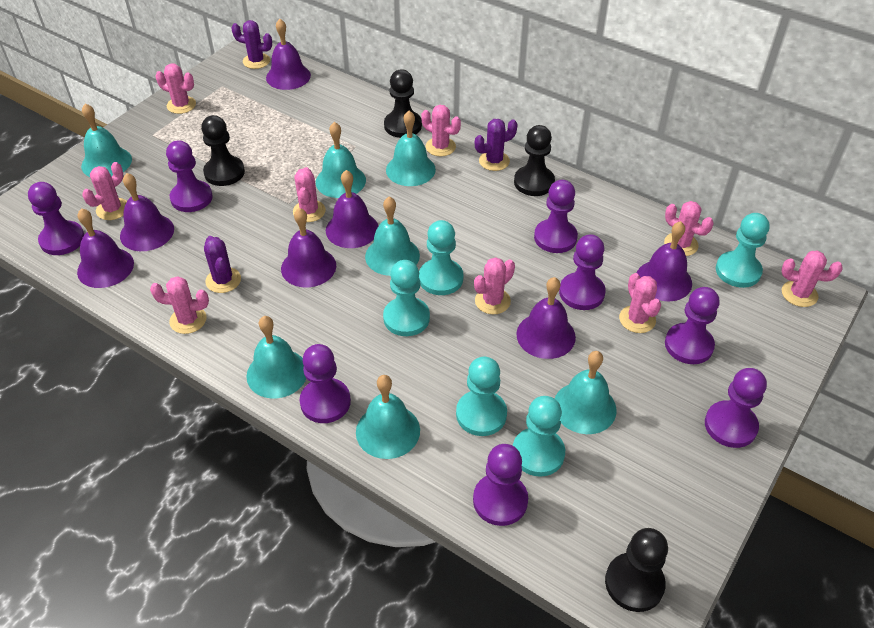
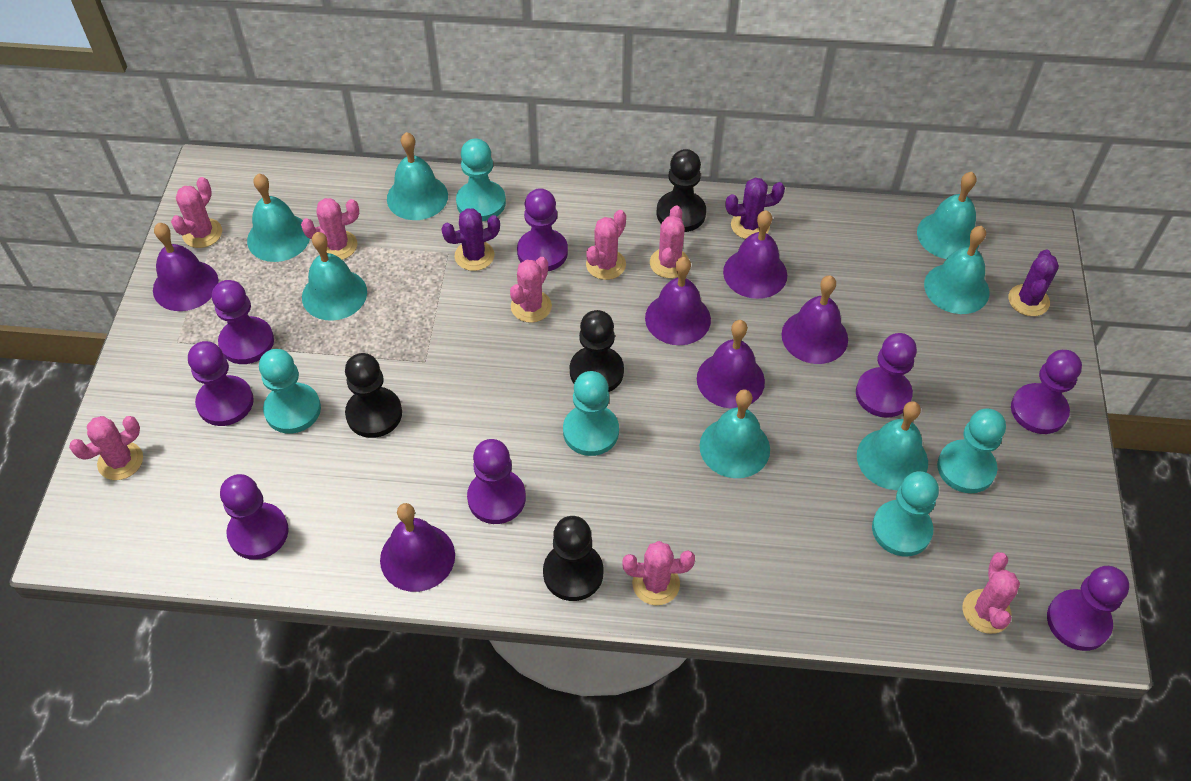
pink cactus: [82,162,127,220] [150,276,209,334] [155,64,196,114] [293,167,326,222] [421,105,461,156] [474,257,515,314] [619,273,661,333] [664,201,713,256] [782,250,843,307] = 9 -> [69,416,143,480] [171,177,222,248] [301,198,359,260] [510,257,552,323] [586,210,626,280] [623,541,695,605] [650,205,689,278] [962,552,1020,634] = 8
purple bell: [77,208,134,288] [120,173,174,251] [266,19,311,90] [281,208,336,288] [326,170,378,248] [516,277,576,359] [637,221,692,301] = 7 -> [153,223,219,311] [380,503,455,592] [645,257,711,345] [697,320,765,409] [723,210,787,299] [782,275,848,364] = 6

